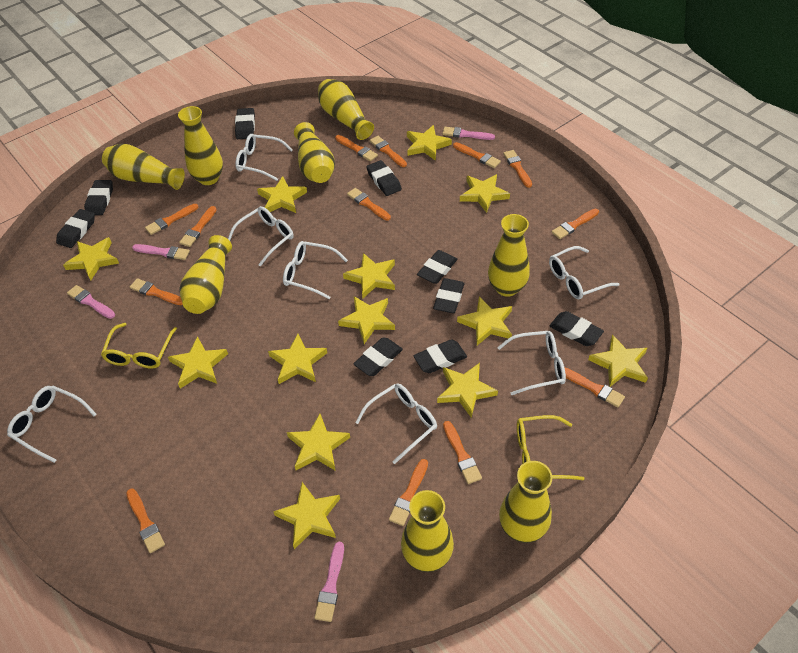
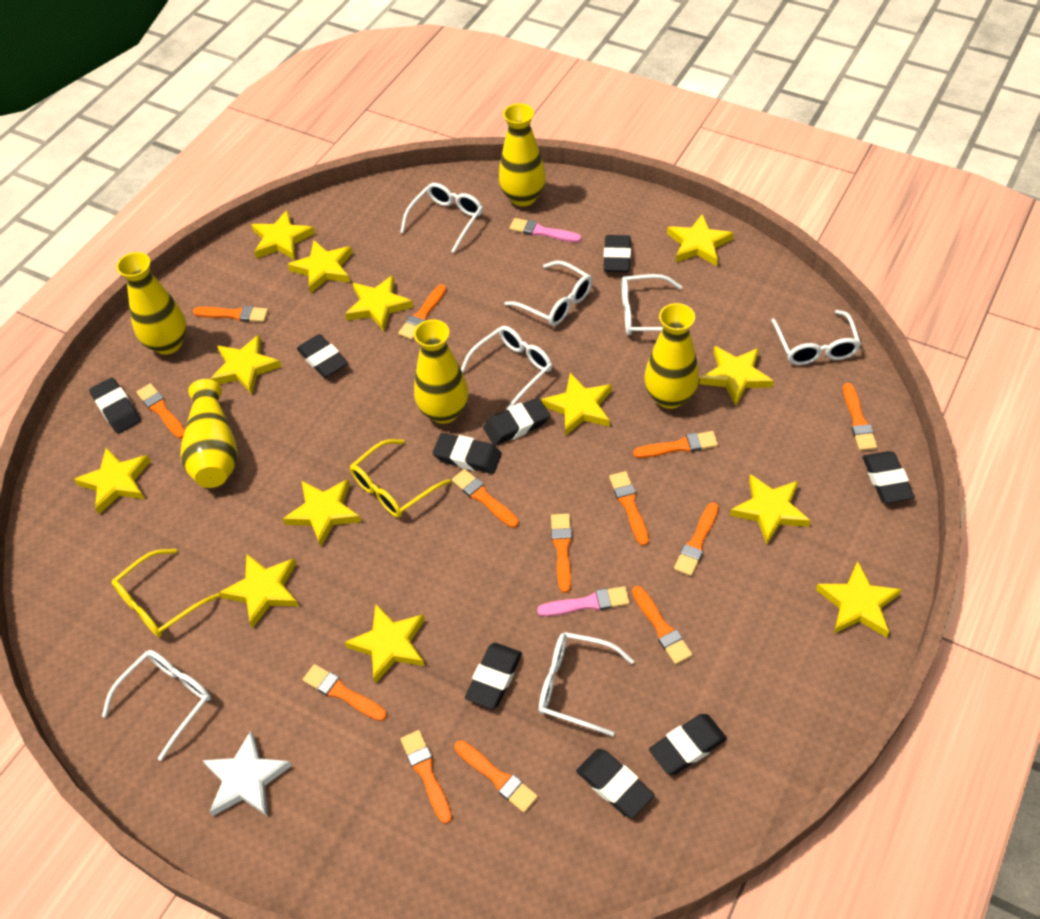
pink brush: [67,285,115,319] [132,244,190,260] [314,542,344,622] [442,127,495,140] = 4 -> [510,218,581,242] [537,586,630,616] = 2
white star: none = 0 -> [202,731,292,817] = 1
yellow vase: [102,144,185,190] [178,106,223,185] [179,235,232,314] [294,122,335,183] [318,79,374,140] [401,490,454,572] [488,214,530,297] [499,461,552,543] = 8 -> [116,252,187,355] [181,379,238,488] [414,319,468,424] [499,103,546,207] [644,303,699,409] = 5

